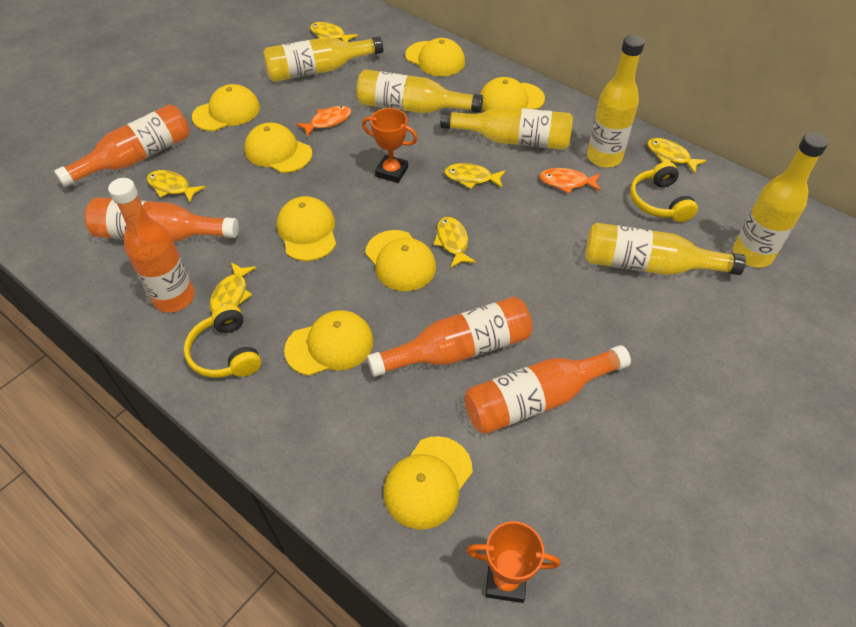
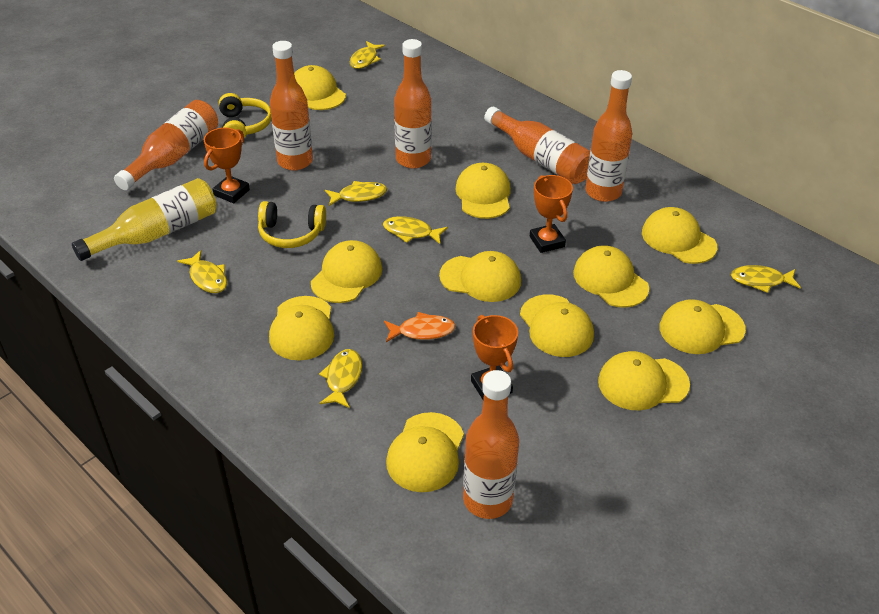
orange bottle: [54,104,190,187] [85,197,239,242] [108,178,195,312] [367,297,532,377] [464,345,631,434] = 5 -> [114,100,218,191] [270,41,313,171] [394,39,432,169] [463,370,519,519] [484,107,590,184] [585,70,632,202] = 6
orange fish: [296,106,351,137] [540,168,601,194] = 2 -> [384,312,456,342] = 1
orange trophy: [362,108,418,183] [466,521,560,603] = 2 -> [204,128,250,203] [471,315,518,400] [530,175,573,253] = 3
yellow bottle: [263,36,384,82] [357,70,483,113] [440,107,573,150] [585,223,746,275] [587,35,645,168] [733,132,828,268] = 6 -> [72,178,217,261] = 1
yellow cap: [192,84,260,131] [244,123,312,173] [277,196,336,261] [284,310,373,376] [365,230,436,291] [384,436,473,530] [405,38,465,76] [480,77,545,112] = 8 -> [269,296,334,361] [294,65,346,110] [311,240,382,303] [386,412,464,492] [439,251,521,302] [455,163,511,219] [520,294,594,357] [573,245,649,308] [598,351,690,410] [642,207,717,264] [660,299,746,354] = 11

